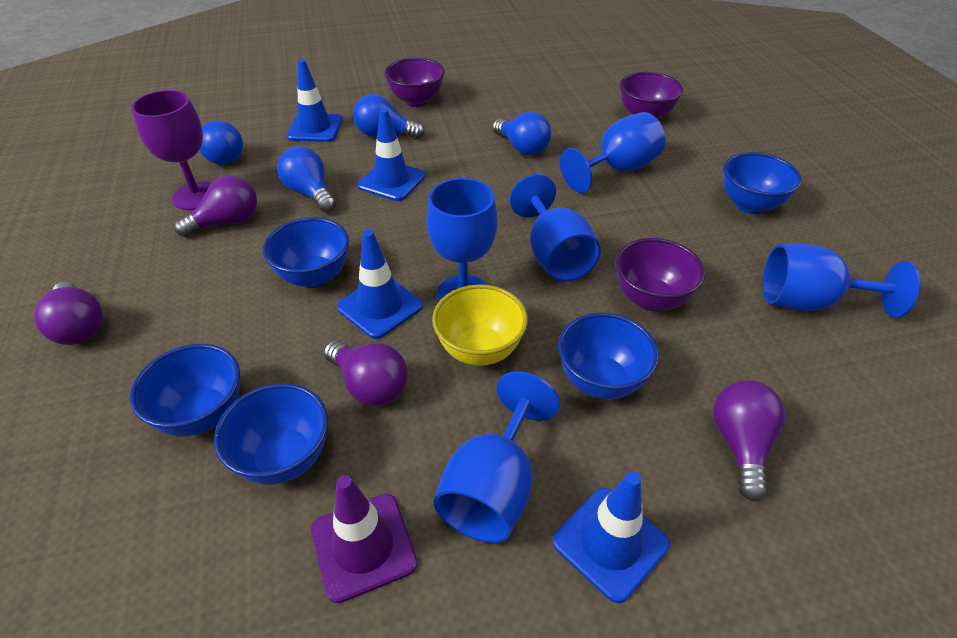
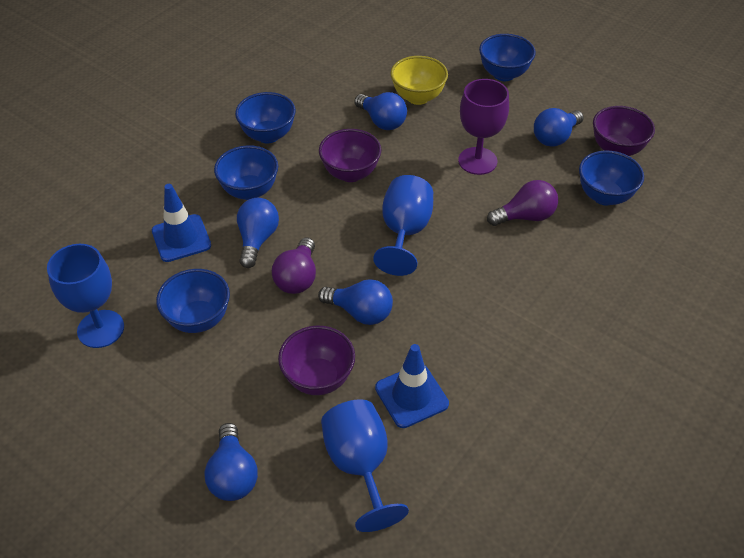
blue goblet: [426,178,497,302] [434,371,560,543] [510,174,601,282] [560,112,666,193] [763,244,920,318] = 5 -> [47,244,124,348] [321,399,409,532] [373,175,433,276] = 3
blue light bulb: [199,120,243,165] [277,146,336,212] [353,94,425,139] [492,111,552,155] = 4 -> [204,423,258,501] [237,198,279,268] [318,279,393,325] [355,92,407,130] [534,108,584,147] = 5
blue traffic cone: [286,59,343,142] [337,229,423,339] [357,108,426,201] [553,472,670,603] = 4 -> [152,184,211,262] [375,344,449,428] = 2
purple light bulb: [34,282,103,345] [174,175,257,237] [324,341,408,406] [713,380,786,501] = 4 -> [272,238,316,294] [487,180,558,226] = 2
purple traffic cone: [311,475,417,603] = 1 -> none = 0

